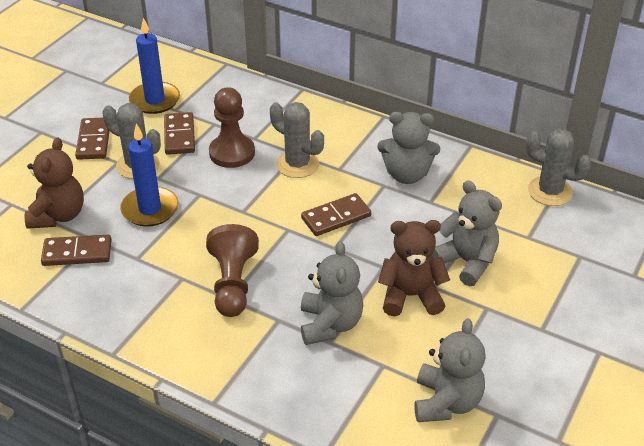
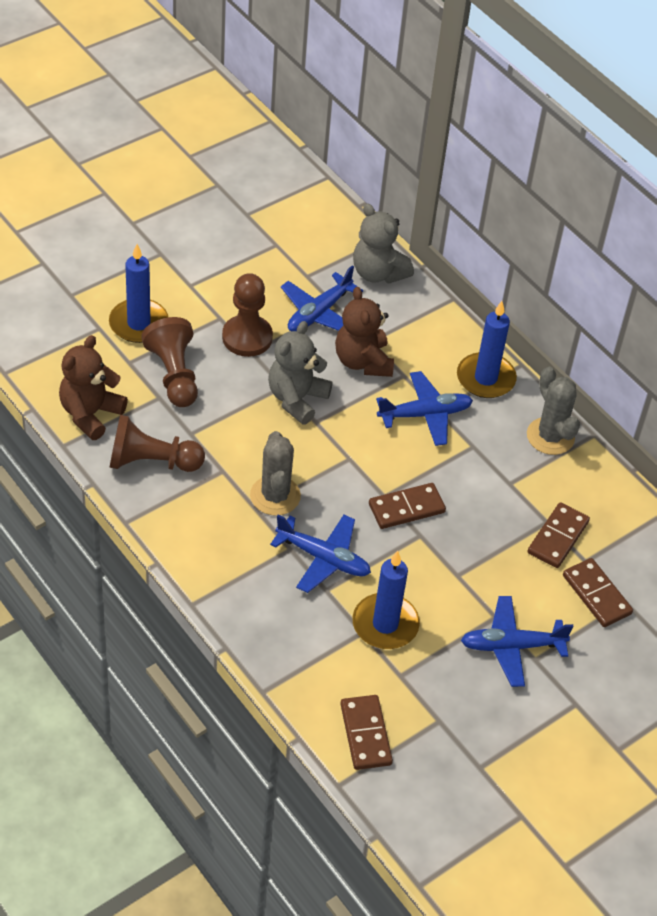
blue candle: [120,124,178,227] [129,18,180,114] = 2 -> [109,244,168,343] [353,551,420,649] [457,301,517,398] = 3
blue plane: none = 0 -> [270,515,371,593] [281,265,363,331] [376,371,473,446] [461,596,574,687] = 4
brown pawn: [206,224,259,317] [209,87,255,168] = 2 -> [109,415,205,472] [141,317,198,407] [222,273,273,357] = 3
grey cactus: [103,103,161,179] [270,102,324,178] [526,129,591,206] = 3 -> [250,431,301,516] [527,367,580,455] = 2
grey teddy bear: [301,241,363,345] [377,112,440,184] [414,318,486,422] [432,180,502,286] = 4 -> [268,321,333,425] [353,203,414,284] = 2

